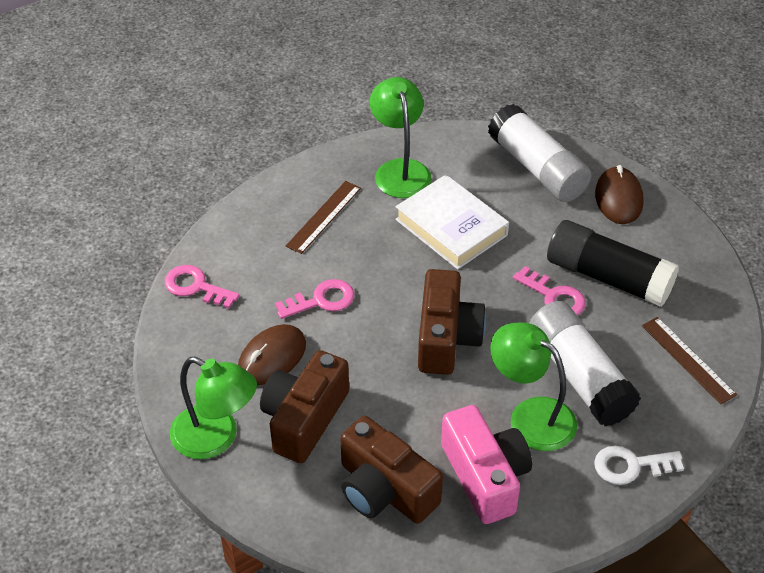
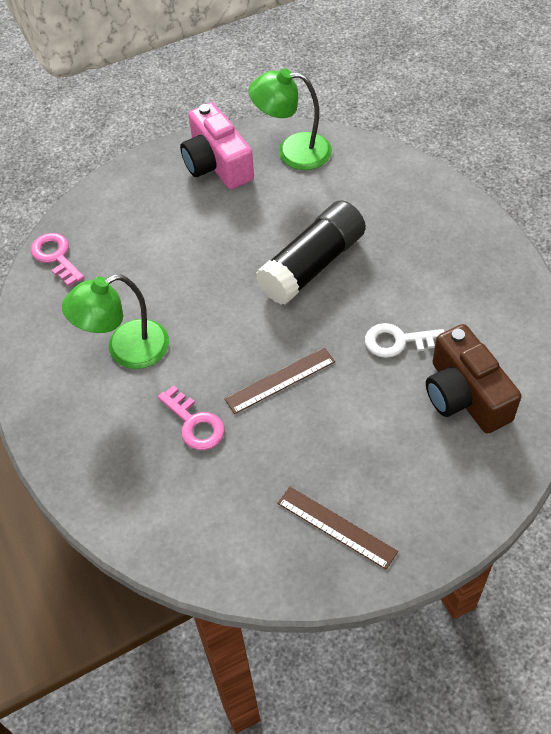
brown camera: [260,350,349,463] [340,416,443,524] [418,269,486,375] = 3 -> [426,324,521,434] = 1
brown mouse: [238,324,306,385] [595,165,644,224] = 2 -> none = 0
green lamp: [170,357,257,459] [370,77,432,198] [490,322,577,451] = 3 -> [62,274,169,369] [249,68,332,170] = 2
pink key: [165,265,240,309] [275,279,355,319] [513,266,586,315] = 3 -> [31,233,84,287] [158,385,225,450] = 2
white book: [395,175,509,270] = 1 -> none = 0
white glue stick: [488,104,591,202] [529,301,641,426] = 2 -> none = 0

